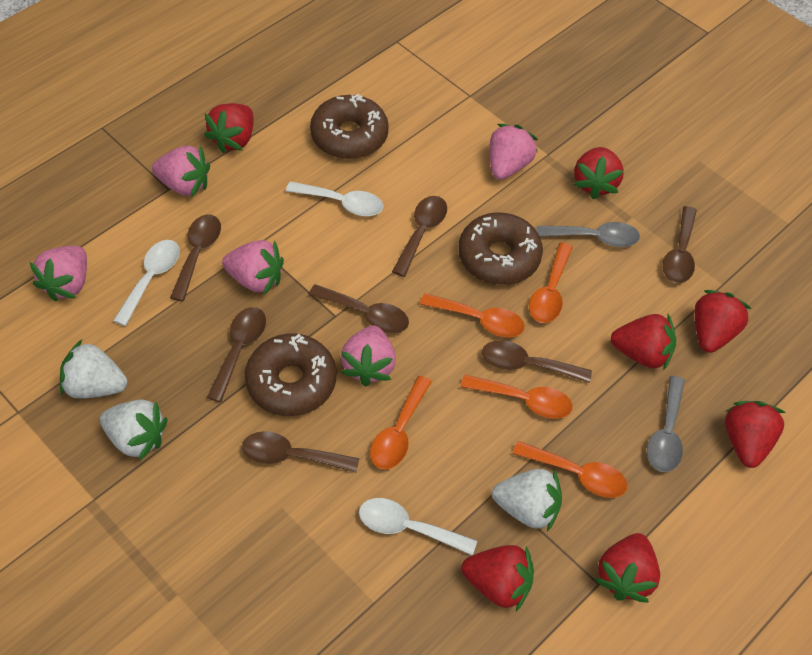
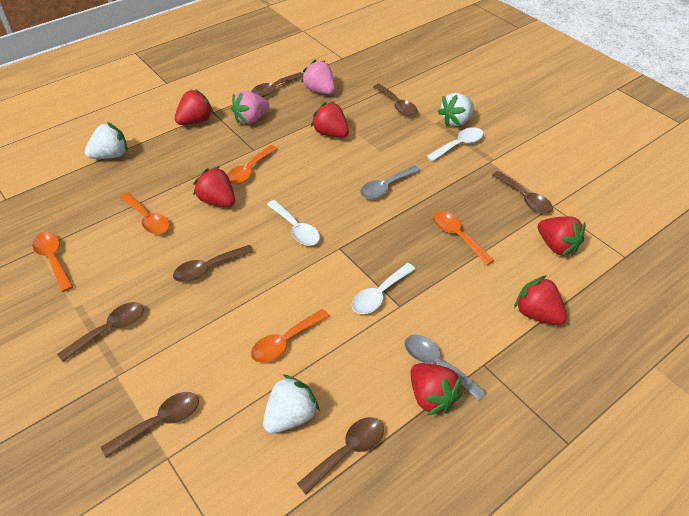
brown donut: [245,334,336,416] [310,94,389,159] [458,212,543,285] = 3 -> none = 0
pink strawberry: [30,246,87,301] [152,146,210,197] [222,240,284,295] [341,325,396,387] [489,124,538,180] = 5 -> [231,91,269,124] [301,59,335,94] = 2
red strawberry: [204,103,254,153] [461,545,534,611] [574,147,624,199] [595,533,660,603] [611,314,676,371] [695,290,752,353] [725,401,786,468] = 7 -> [175,89,214,125] [193,166,235,207] [311,101,349,138] [411,363,462,416] [514,275,567,325] [538,216,585,256] = 6

